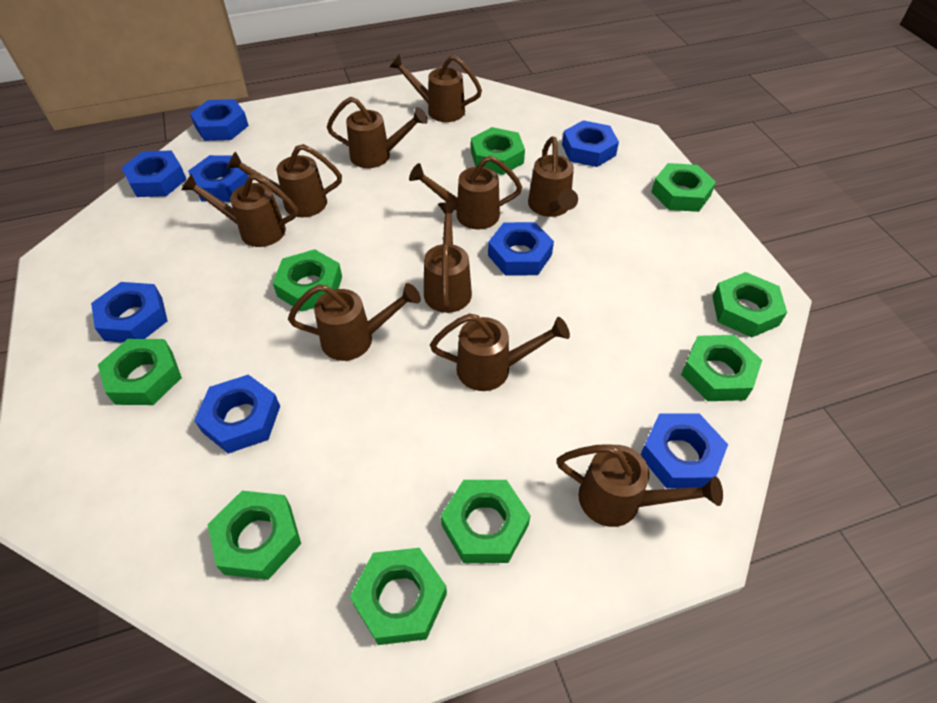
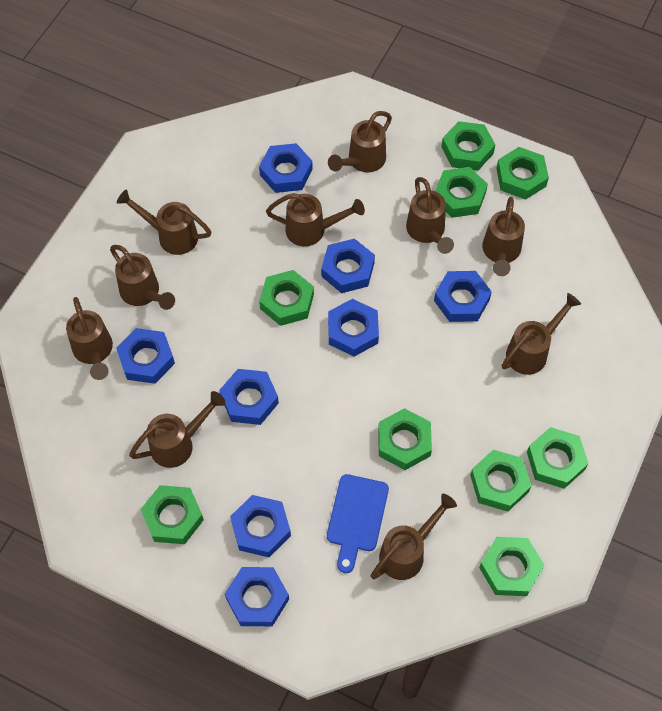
blue cutting board: none = 0 -> [327,474,389,573] = 1

